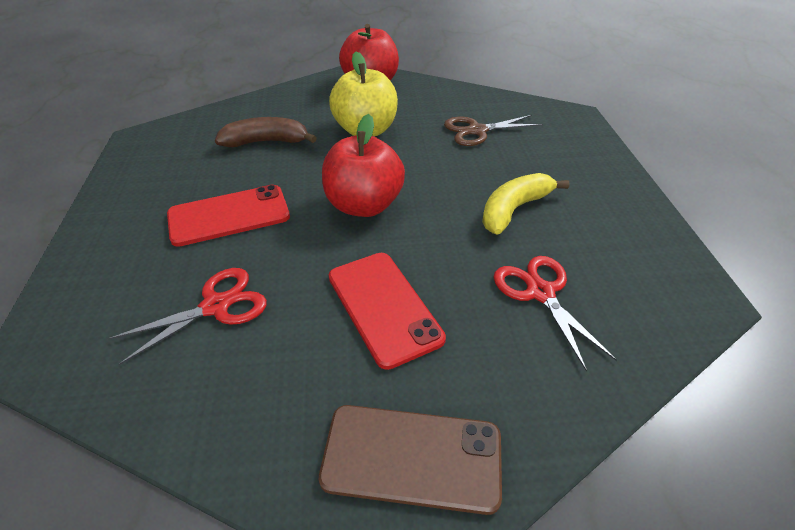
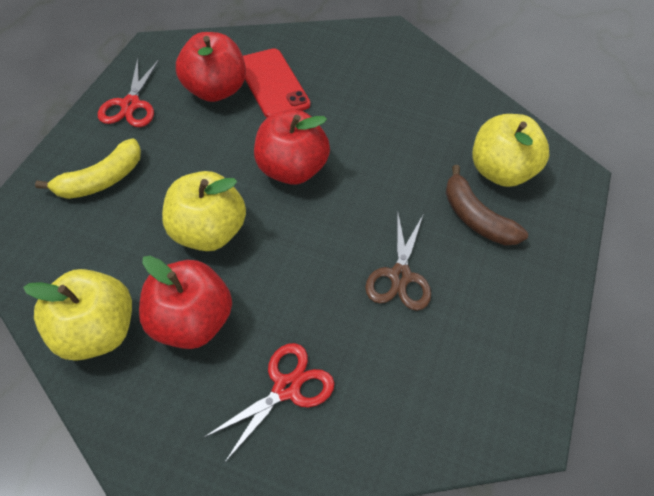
brown phone: [319,405,502,515] = 1 -> none = 0
red apple: [322,114,405,217] [339,24,399,80] = 2 -> [139,256,232,349] [176,32,246,102] [254,110,330,184] = 3
red phone: [167,185,290,247] [329,253,446,370] = 2 -> [243,48,310,118] = 1
yellow apple: [329,51,398,136] = 1 -> [23,269,132,361] [162,171,246,251] [472,114,550,187] = 3

